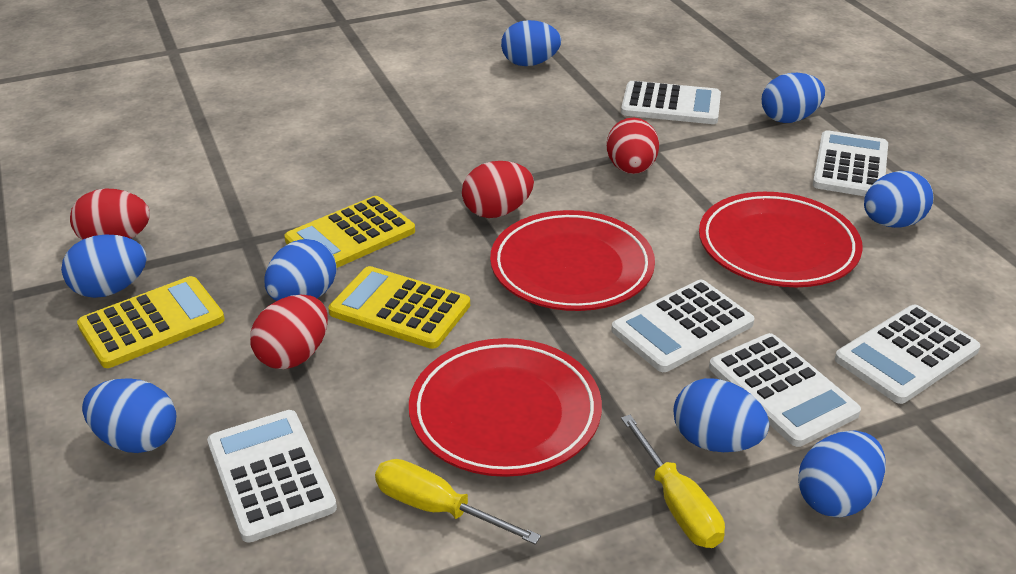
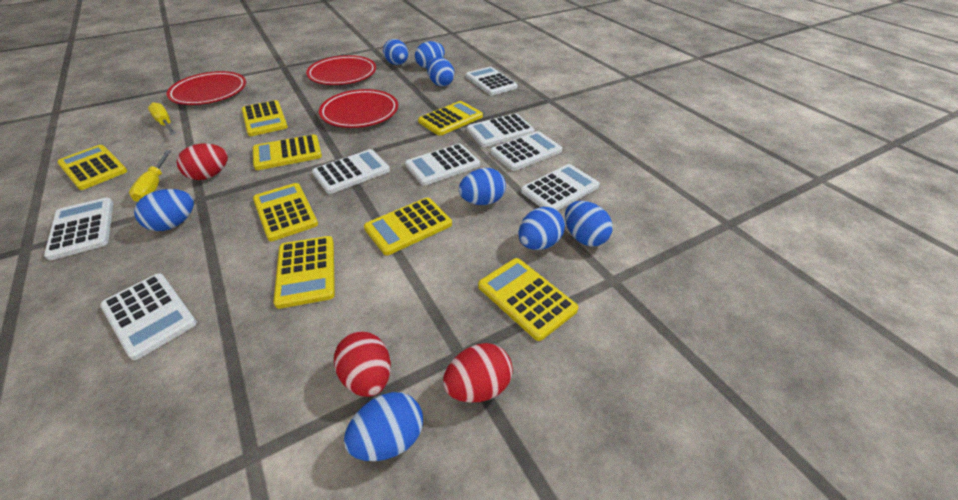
red egg: [70,188,150,240] [250,295,328,369] [462,161,534,218] [607,118,659,174] = 4 -> [177,143,228,180] [334,331,391,397] [443,343,513,402] = 3
white calculator: [207,410,337,542] [611,280,755,372] [621,81,721,124] [709,333,861,447] [813,130,888,196] [835,305,980,404] = 6 -> [44,198,113,260] [100,273,197,360] [312,149,390,194] [405,143,480,186] [466,67,517,95] [467,113,534,147] [491,131,562,171] [521,164,600,211] = 8
yellow calculator: [77,276,225,368] [284,196,415,268] [328,266,470,349] = 3 -> [57,145,127,190] [242,100,288,136] [253,134,322,170] [253,183,318,241] [273,236,335,309] [364,198,452,255] [418,101,483,136] [478,258,578,341] = 8

